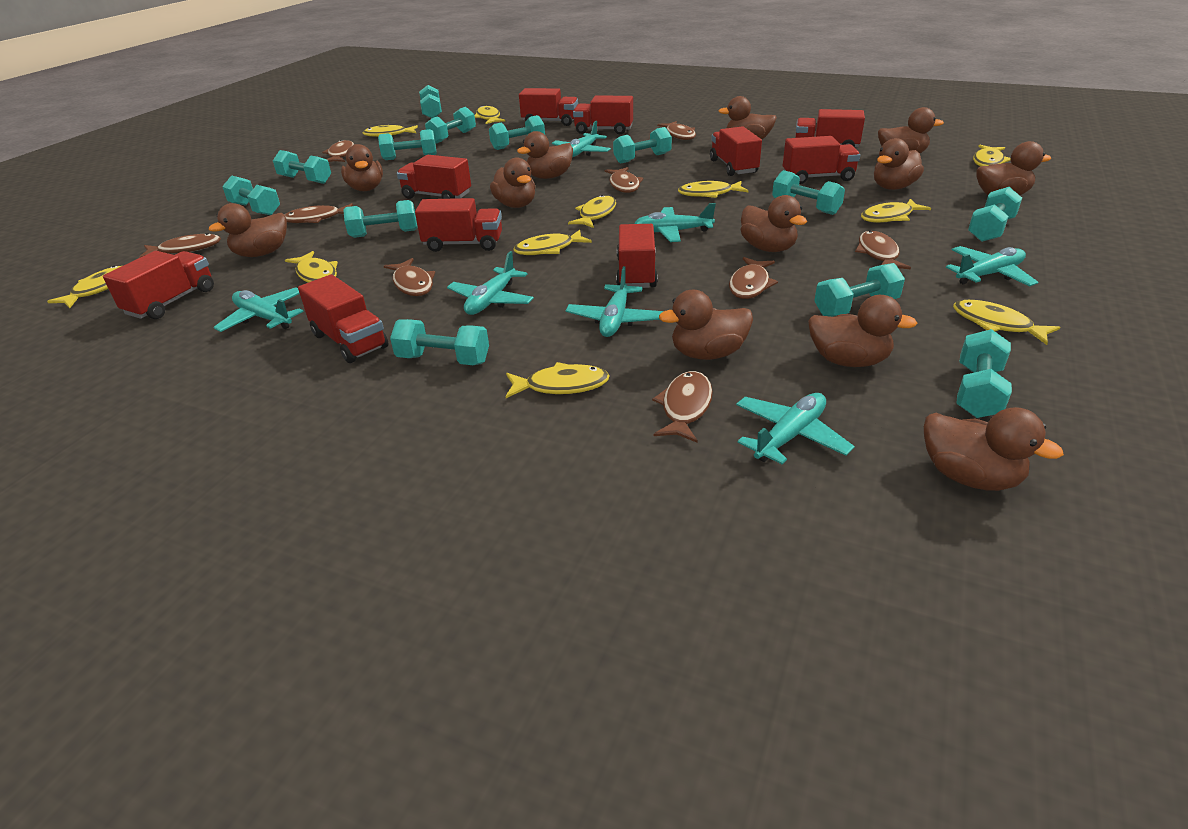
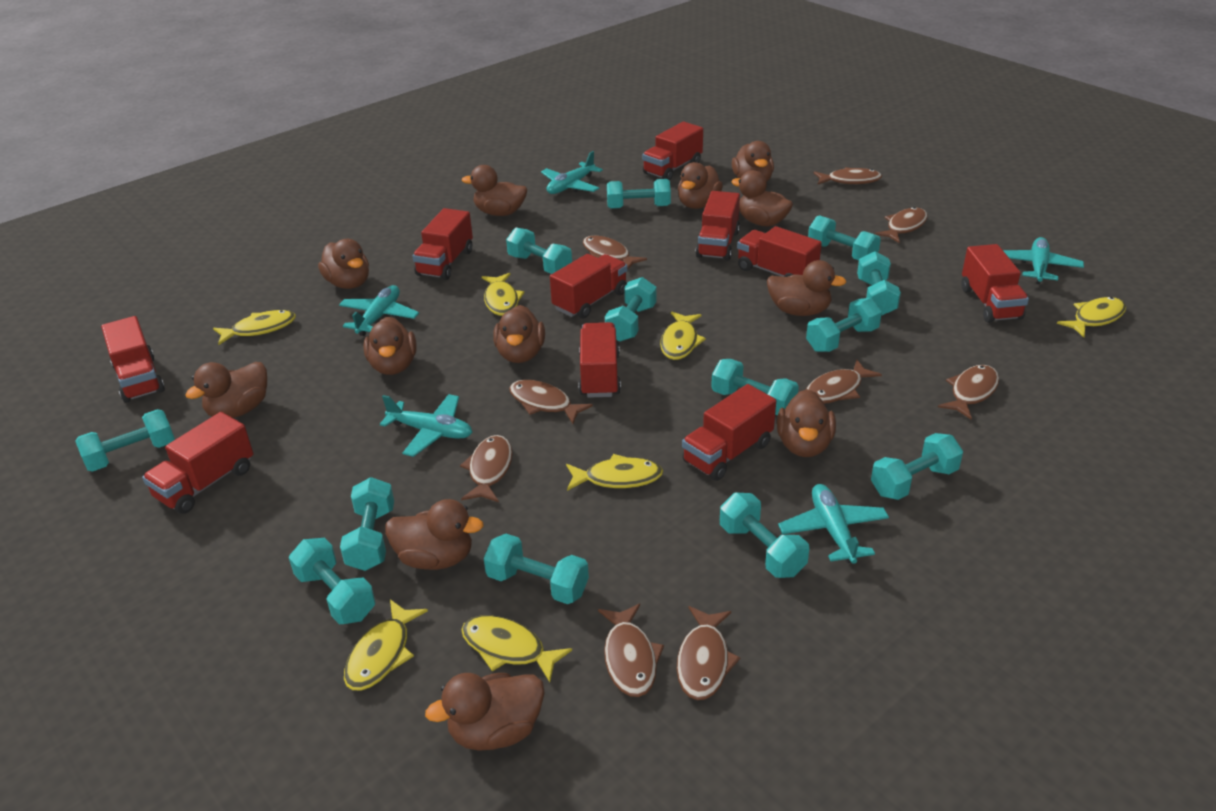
turquoise plane: [214,287,304,332] [447,251,534,315] [552,121,611,157] [566,266,663,337] [634,203,716,242] [736,393,855,465] [946,246,1038,287] = 7 -> [339,285,419,336] [380,394,472,457] [541,151,603,194] [778,484,889,564] [1003,237,1084,284] = 5
yellow fish: [47,266,121,308] [285,251,338,283] [362,125,418,137] [475,105,505,124] [506,362,610,398] [513,230,592,255] [568,195,616,228] [678,181,749,198] [861,199,931,223] [953,300,1060,345] [973,145,1011,166] = 11 -> [213,310,296,345] [344,599,428,690] [461,615,572,682] [482,273,525,316] [566,454,663,491] [660,312,706,360] [1057,297,1126,337] = 7

